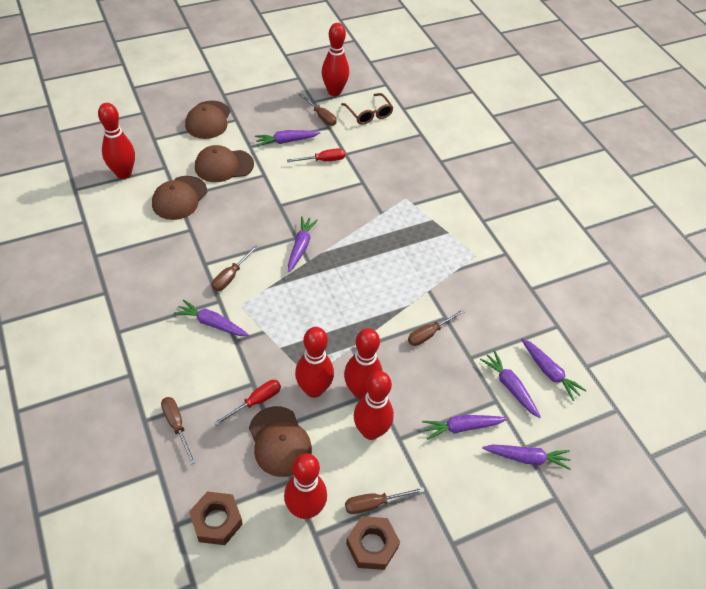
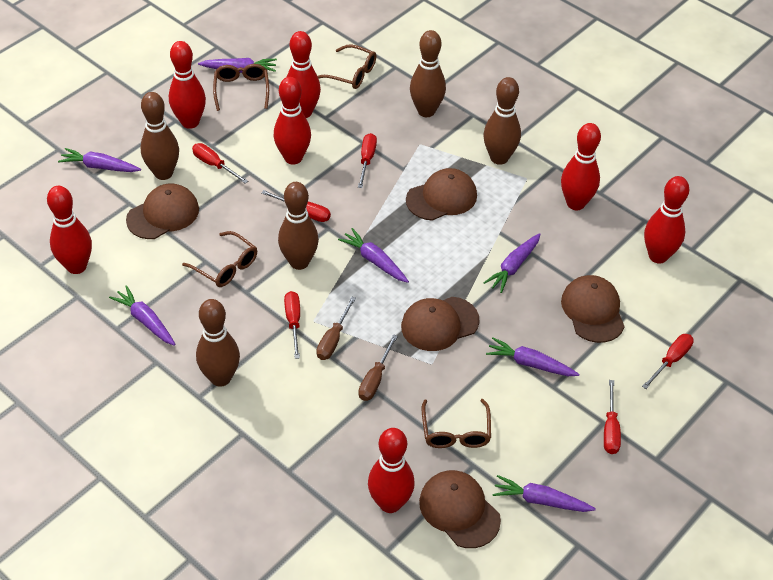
brown bowling pin: none = 0 -> [141,92,179,180] [196,299,240,387] [278,182,319,270] [410,30,446,117] [484,77,521,165] = 5
brown cap: [152,176,207,220] [185,101,231,139] [195,145,254,182] [249,406,312,477] = 4 -> [126,183,199,239] [401,297,480,351] [406,168,477,221] [419,470,501,548] [561,275,625,343] = 5
brown glasses: [341,93,394,125] = 1 -> [182,231,257,287] [213,64,269,111] [317,44,376,89] [422,399,491,448] = 4
brown nut: [189,492,243,545] [346,516,400,570] = 2 -> none = 0
brown screwdriver: [161,397,196,465] [212,245,258,291] [299,93,337,126] [345,487,425,514] [408,309,465,346] = 5 -> [316,297,356,360] [358,334,398,401] = 2
red bowling pin: [98,103,135,179] [284,453,327,519] [295,327,334,398] [322,23,349,96] [344,328,382,399] [354,371,394,440] = 6 -> [47,186,92,274] [169,41,206,129] [274,77,311,164] [287,31,321,118] [368,428,415,513] [561,123,601,210] [644,176,689,263] = 7
red screwdriver: [214,380,281,426] [287,148,345,162] = 2 -> [192,143,248,184] [261,190,331,222] [284,291,300,359] [358,133,377,188] [604,380,621,454] [642,334,694,389] = 6

